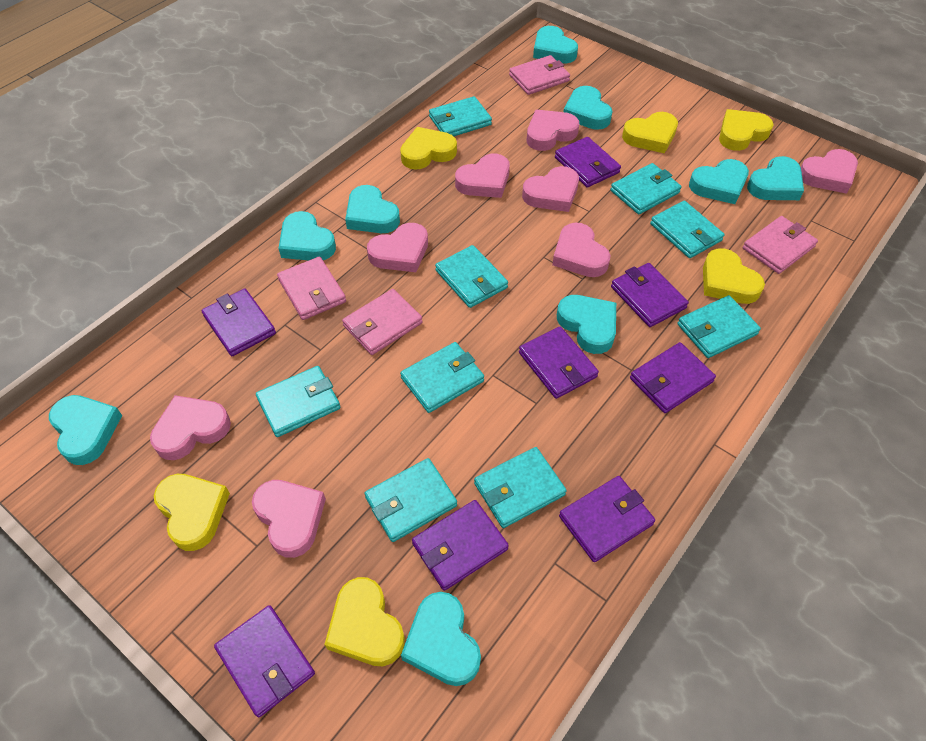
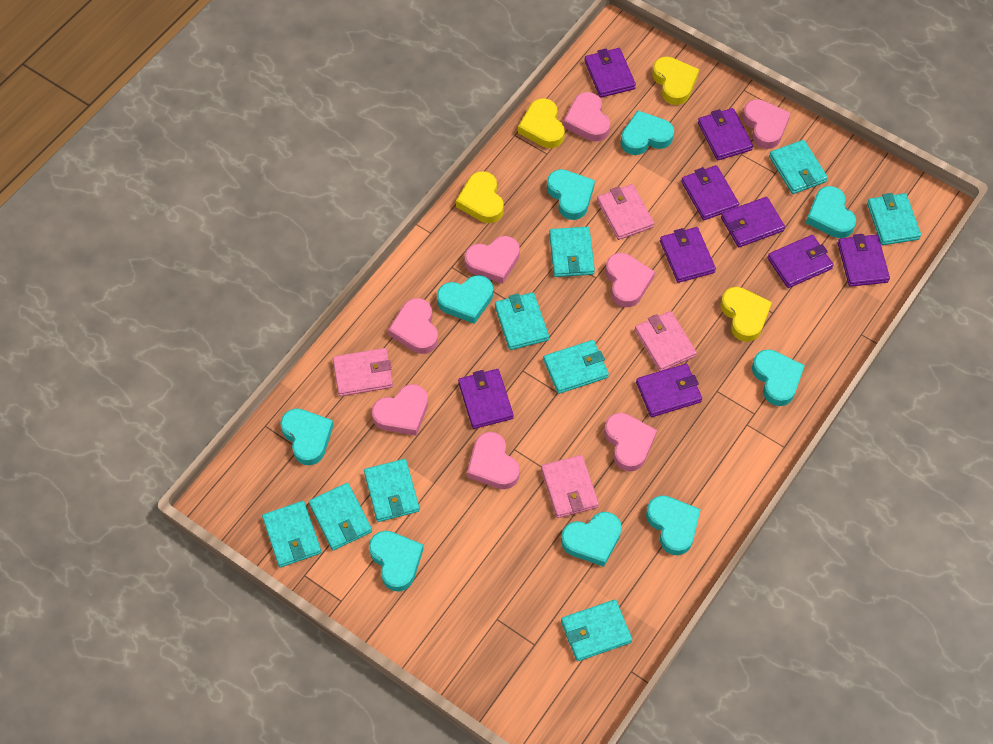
purple wallet: [202,289,276,356] [214,605,315,717] [412,500,509,591] [519,327,599,399] [555,137,621,188] [559,476,655,562] [611,263,689,327] [630,342,716,413] = 8 -> [458,369,514,429] [584,48,636,98] [636,364,702,417] [660,227,716,283] [681,165,739,220] [698,108,753,160] [721,197,785,247] [767,235,834,288] [838,234,890,287] = 9
yellow heart: [154,474,230,551] [324,577,405,666] [400,127,457,170] [622,112,678,153] [703,248,765,304] [719,109,774,151] = 6 -> [456,171,504,223] [518,98,565,148] [652,57,699,105] [720,287,772,342] = 4

